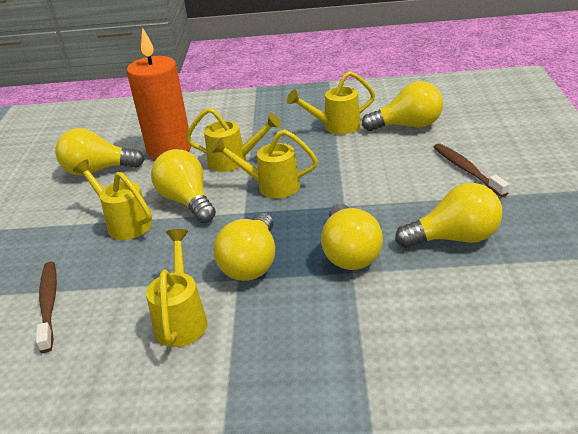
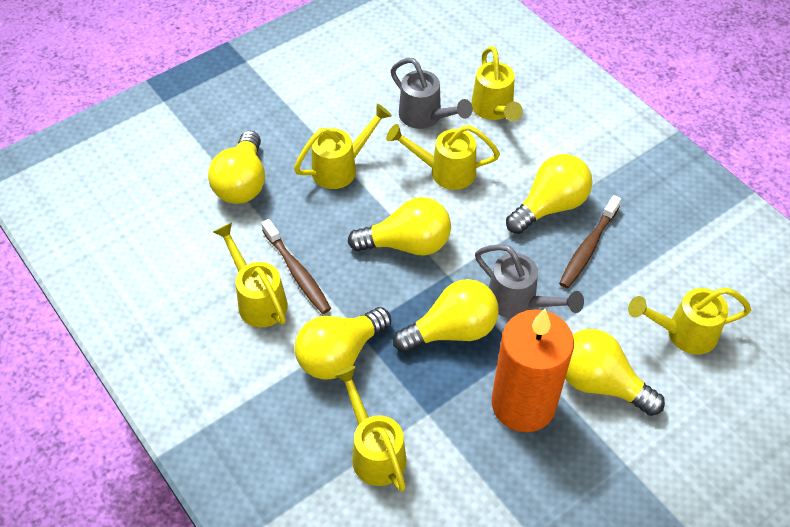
grey watering can: none = 0 -> [391,58,473,129] [475,244,584,318] = 2
yellow watering can: [73,160,152,240] [146,229,208,347] [186,108,281,172] [212,129,318,198] [287,71,375,134] = 5 -> [213,222,288,327] [294,104,392,189] [334,366,406,492] [386,124,500,190] [471,46,523,121] [628,287,751,354] = 6

